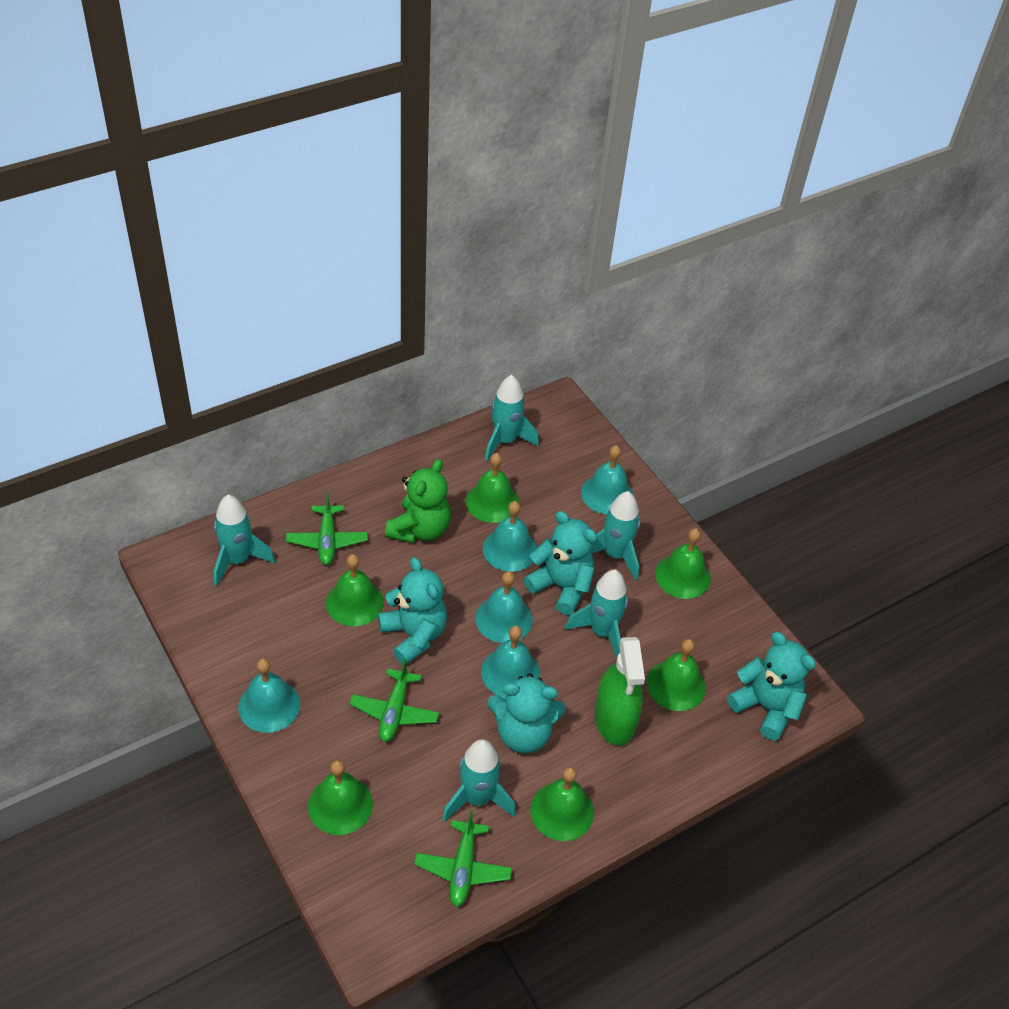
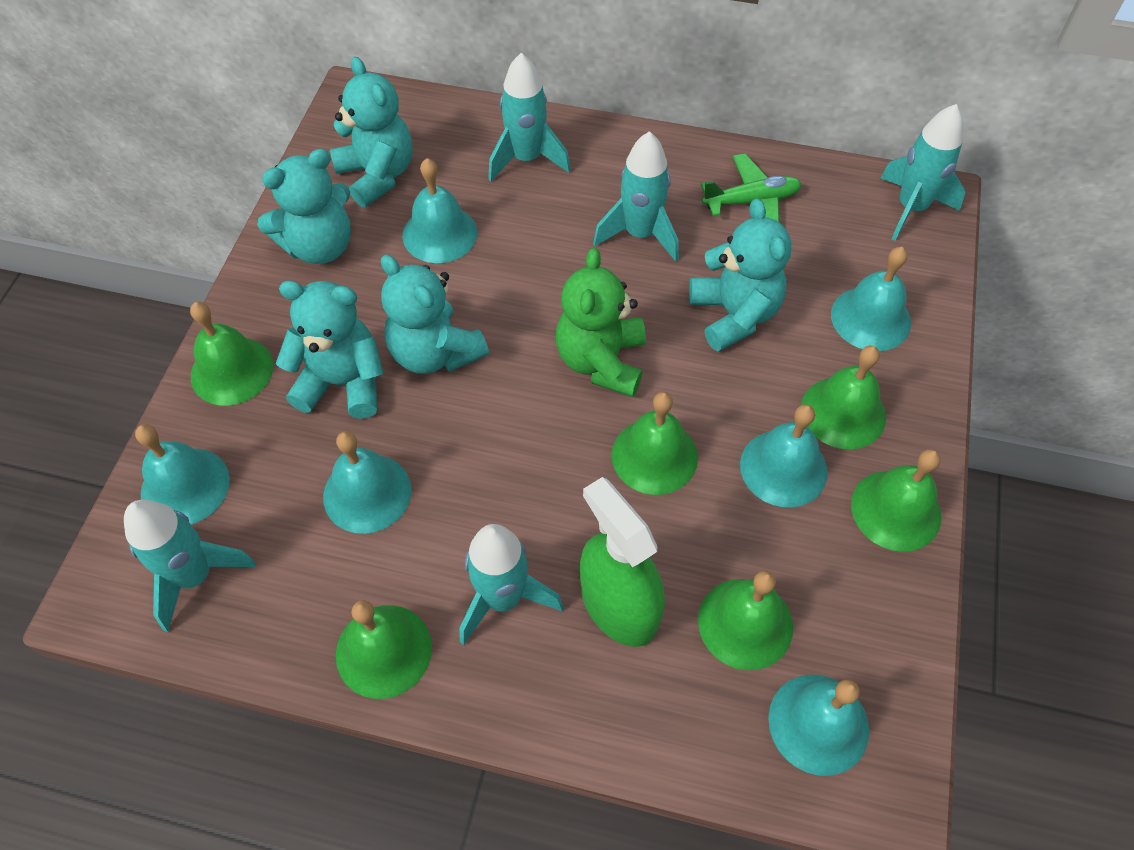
green plane: [286,493,368,565] [349,659,439,742] [414,810,512,907] = 3 -> [701,153,802,222] = 1
turquoise bell: [238,659,300,733] [475,571,533,643] [481,626,540,696] [483,501,537,572] [581,445,634,514] = 5 -> [135,424,230,524] [323,431,411,534] [403,158,477,263] [740,404,828,507] [768,675,869,776] [831,247,911,351] = 6
turquoise teddy bear: [378,557,447,665] [487,673,566,753] [524,511,597,615] [727,632,816,740] = 4 -> [258,149,351,264] [276,280,384,419] [330,57,413,207] [381,254,489,374] [689,198,792,352] = 5

